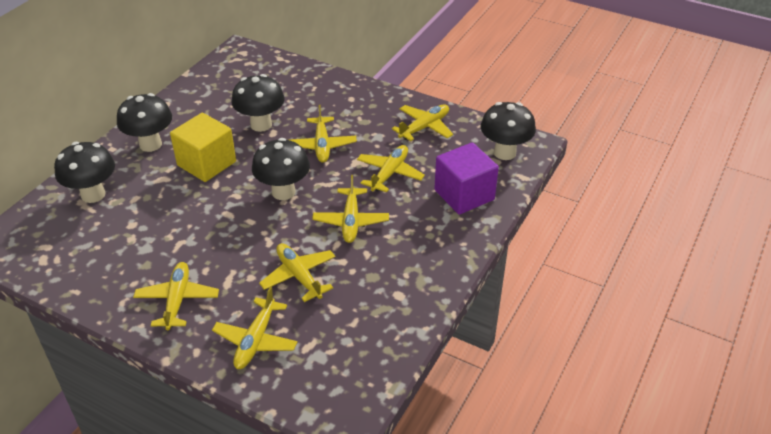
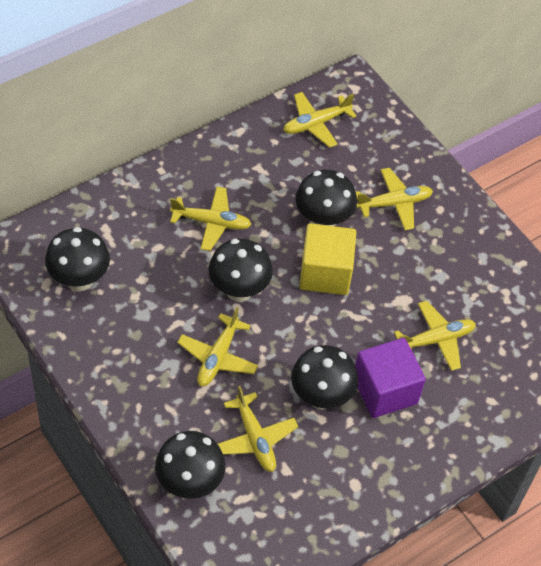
yellow plane: [133,262,219,330] [212,287,298,369] [259,243,335,302] [290,105,357,163] [312,175,389,243] [357,145,425,192] [392,105,453,141] = 7 -> [170,186,252,251] [177,307,258,386] [218,386,298,472] [283,92,357,148] [356,168,433,230] [394,301,476,371] = 6

